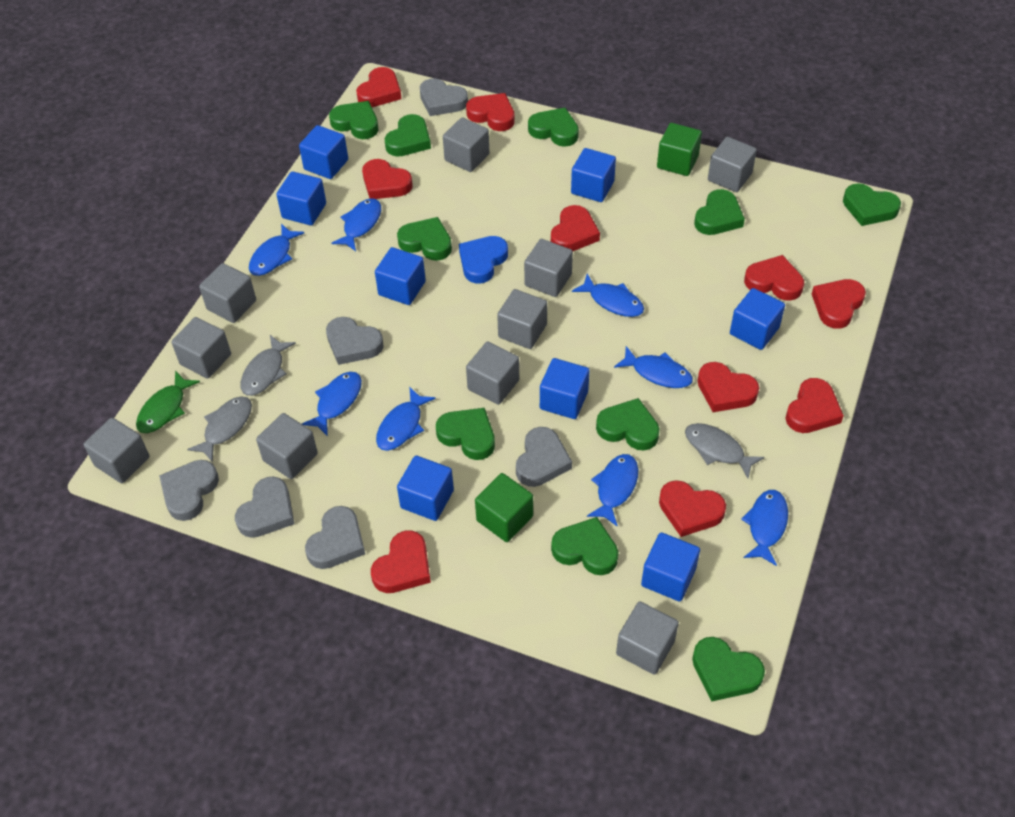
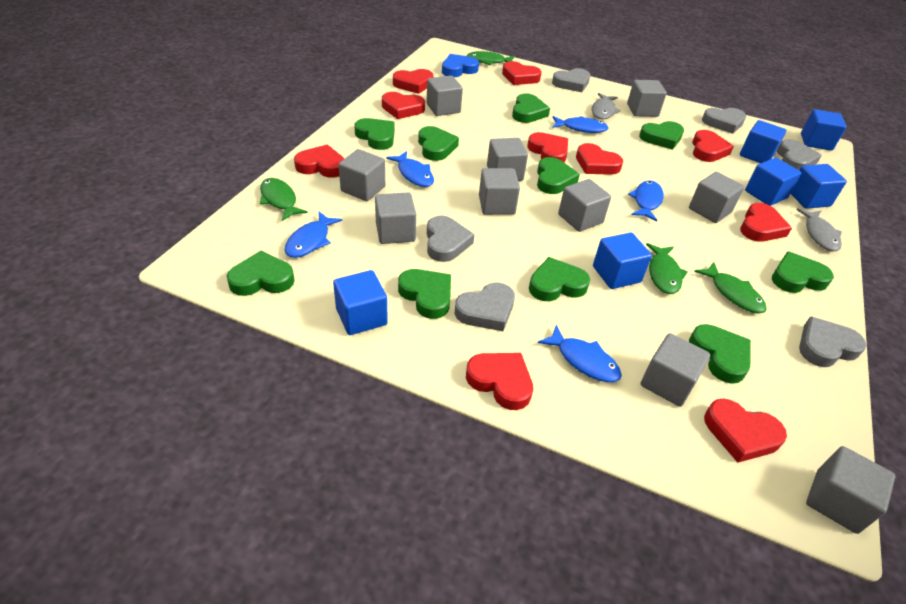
blue cube: [276,171,326,226] [299,125,348,179] [375,247,426,305] [397,456,454,521] [540,358,590,419] [571,148,616,202] [641,532,700,602] [730,288,785,350] = 8 -> [333,270,388,335] [593,233,652,289] [740,120,786,163] [745,158,802,206] [791,164,847,209] [801,109,847,151] = 6
blue fish: [249,224,304,276] [302,372,362,436] [332,198,381,251] [376,387,436,451] [572,274,644,317] [587,454,638,526] [614,346,693,388] [741,490,788,566] = 8 -> [285,212,342,258] [386,151,434,187] [538,325,622,382] [552,116,609,133] [628,180,664,222] = 5
green cube: [475,473,533,542] [657,123,702,176] = 2 -> none = 0
green fish: [136,371,200,433] = 1 -> [260,178,308,221] [467,51,514,66] [646,243,688,294] [694,262,767,314] = 4
grey fish: [187,396,252,462] [241,335,296,396] [685,423,764,478] = 3 -> [592,93,621,120] [796,208,842,252] = 2

